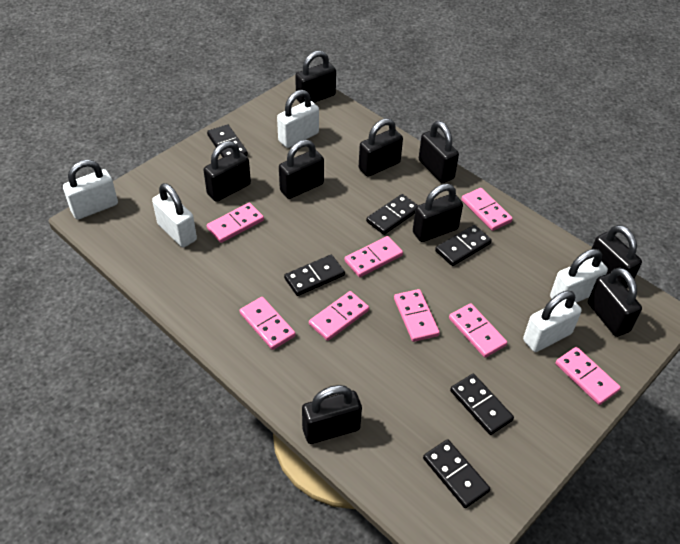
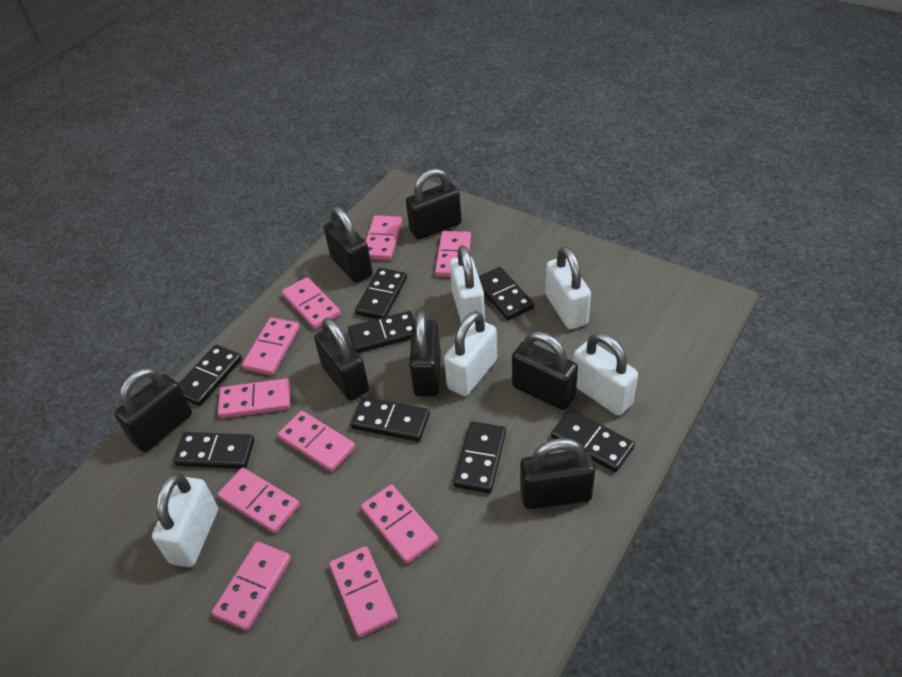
black domino: [207,124,248,157] [284,255,345,296] [366,194,418,235] [423,439,490,508] [435,225,492,266] [450,374,514,435] = 6 -> [173,432,255,469] [179,345,242,406] [348,311,415,353] [351,397,430,442] [355,268,407,319] [454,422,506,493] [479,267,534,320] [551,409,635,472] = 8
black padlock: [203,141,251,202] [279,140,324,199] [295,51,336,104] [302,385,362,444] [359,118,403,177] [413,184,463,242] [419,121,459,183] [587,225,642,288] [588,267,642,337] = 9 -> [114,368,192,452] [314,318,369,401] [324,207,373,283] [406,168,462,240] [409,311,441,397] [512,331,578,410] [520,438,595,509] = 7
pink domino: [207,203,264,243] [240,297,295,350] [309,291,369,341] [345,236,403,277] [394,289,440,342] [449,303,507,358] [461,188,513,231] [555,347,621,405] = 8 -> [212,542,291,631] [217,468,300,533] [218,378,290,418] [242,318,300,375] [278,411,355,472] [282,277,341,329] [329,546,398,637] [361,484,438,564] [366,215,402,260] [435,231,471,277] = 10

